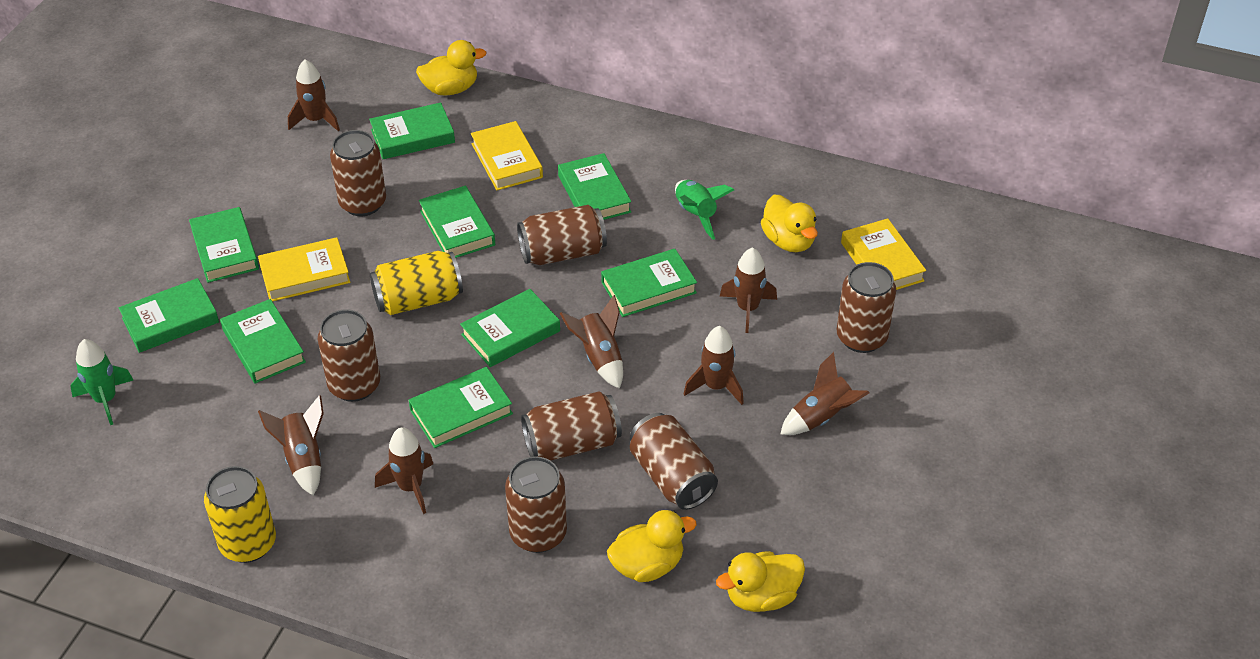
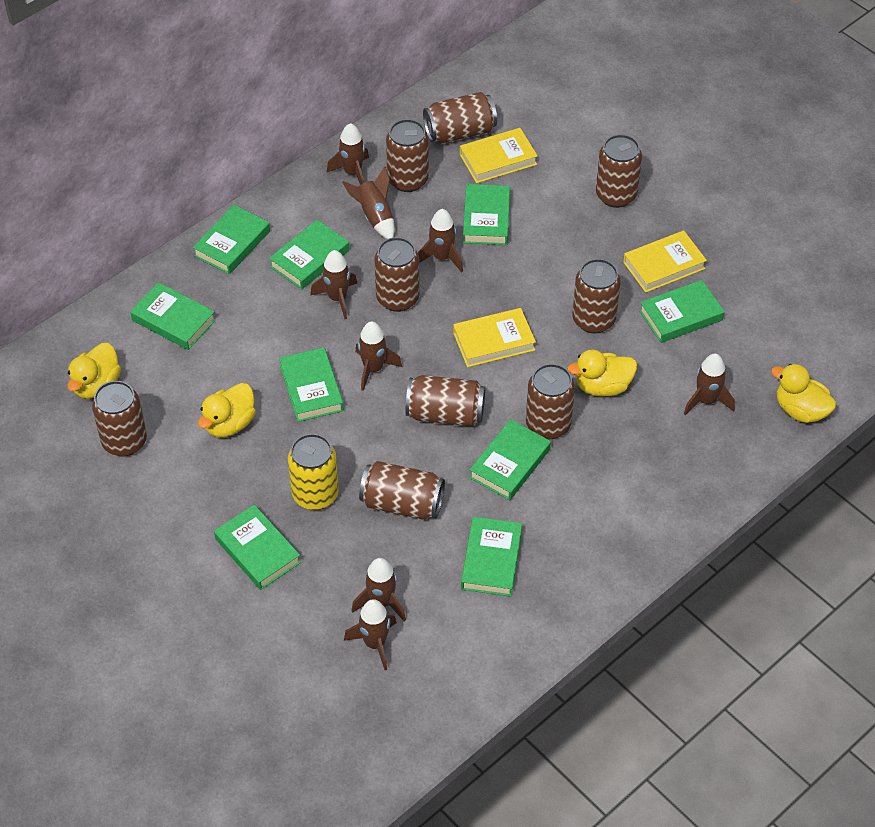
brown can: [318,309,380,402] [330,130,386,216] [505,456,567,553] [517,205,607,265] [521,391,622,461] [630,413,718,510] [837,262,896,353] = 7 -> [92,381,147,457] [359,461,445,520] [374,237,420,312] [386,119,429,192] [405,375,485,426] [423,92,497,143] [526,364,575,439] [572,259,621,333] [596,134,642,208] = 9
brown rocket: [258,395,324,496] [288,59,340,131] [375,427,433,514] [560,295,623,389] [684,326,744,405] [720,247,777,333] [780,352,869,435] = 7 -> [310,250,357,319] [327,123,369,185] [342,166,395,239] [344,599,397,670] [351,558,406,621] [355,321,402,391] [418,209,463,273] [684,353,735,415] = 8
green rocket: [70,339,133,425] [675,180,734,240] = 2 -> none = 0
yellow can: [204,466,276,563] [370,251,463,315] = 2 -> [288,434,339,510] = 1

